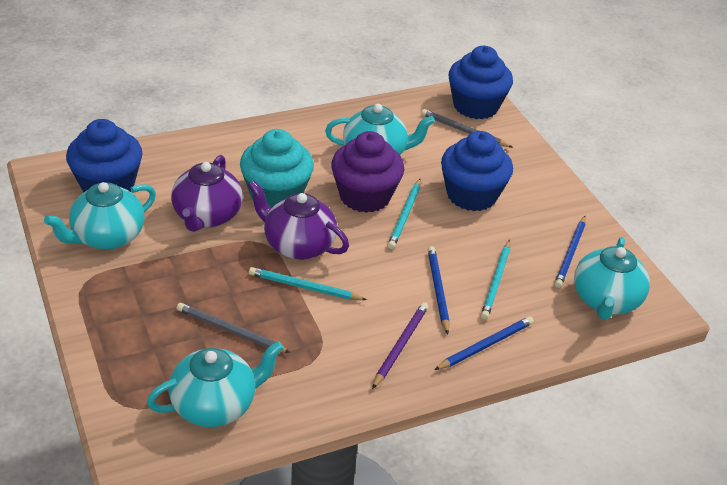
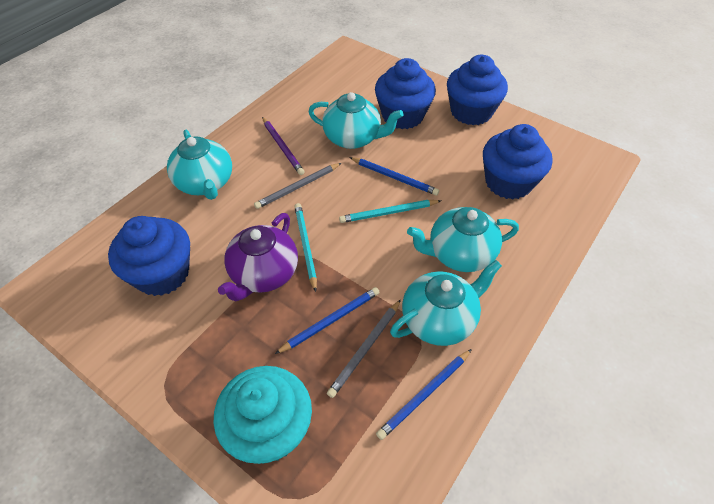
blue cupcake: [66,119,142,192] [441,131,513,211] [449,46,513,119] = 3 -> [108,216,190,296] [375,58,436,129] [447,55,508,125] [483,124,553,200] = 4
purple cupcake: [331,131,404,213] = 1 -> none = 0
purple teapot: [171,155,243,232] [248,180,349,260] = 2 -> [218,213,298,301] = 1
turquoise pencil: [249,267,367,300] [388,179,421,249] [481,240,510,320] = 3 -> [294,203,317,292] [339,200,442,223] = 2

